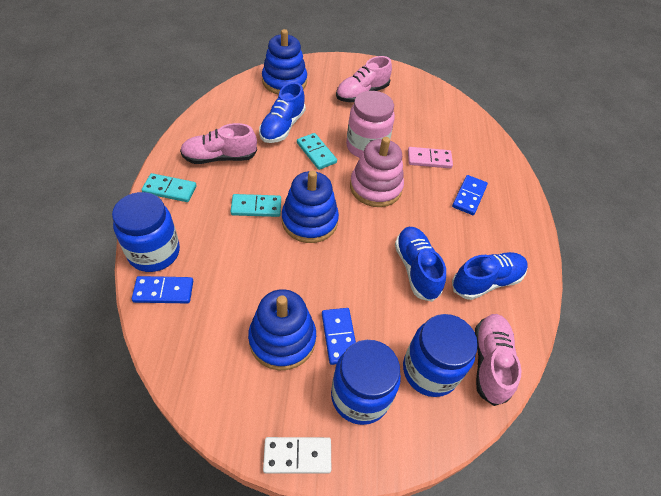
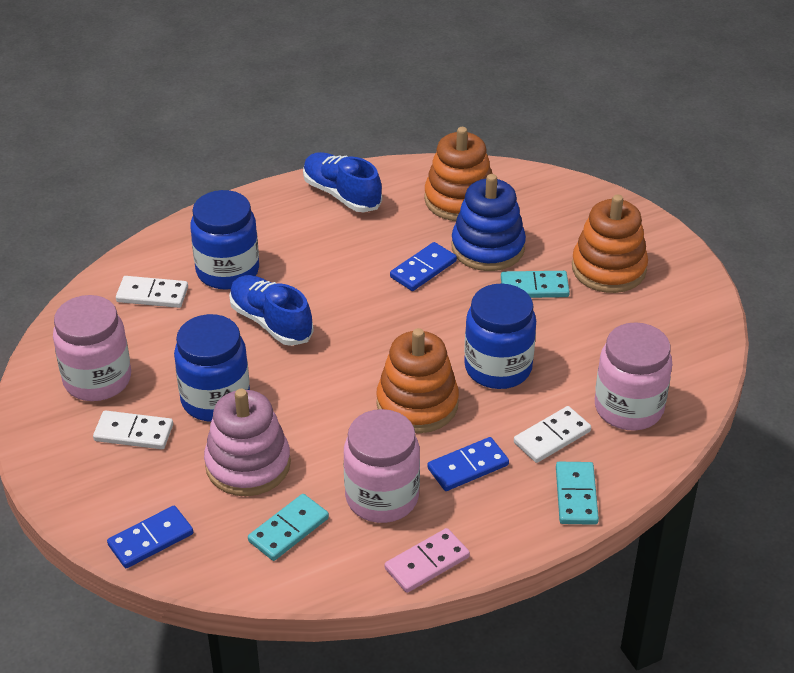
blue shoe: [259,82,306,143] [395,227,446,302] [452,252,528,300] = 3 -> [229,275,314,346] [303,152,382,212] = 2
blue stacking toy: [248,289,316,370] [262,29,307,95] [282,170,339,243] = 3 -> [451,174,526,271] = 1
orange stacking toy: none = 0 -> [376,328,459,433] [424,127,493,221] [572,195,648,293] = 3
pink jar: [346,91,395,158] = 1 -> [53,295,131,401] [344,409,420,523] [595,322,672,430] = 3
pink shoe: [180,123,257,164] [336,56,392,102] [475,314,521,406] = 3 -> none = 0
white domino: [263,437,331,474] = 1 -> [93,410,173,449] [116,276,188,308] [514,406,591,463] = 3

